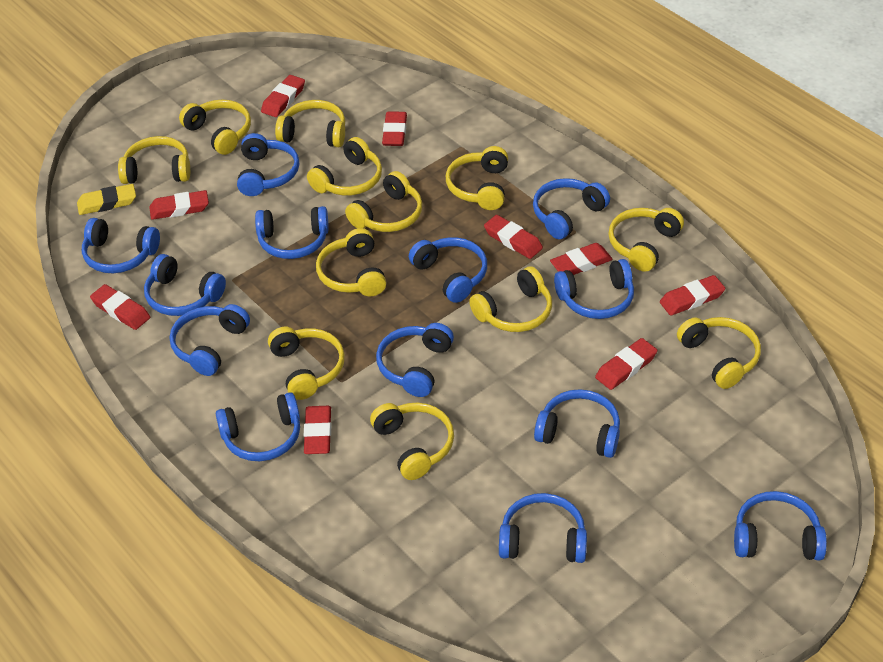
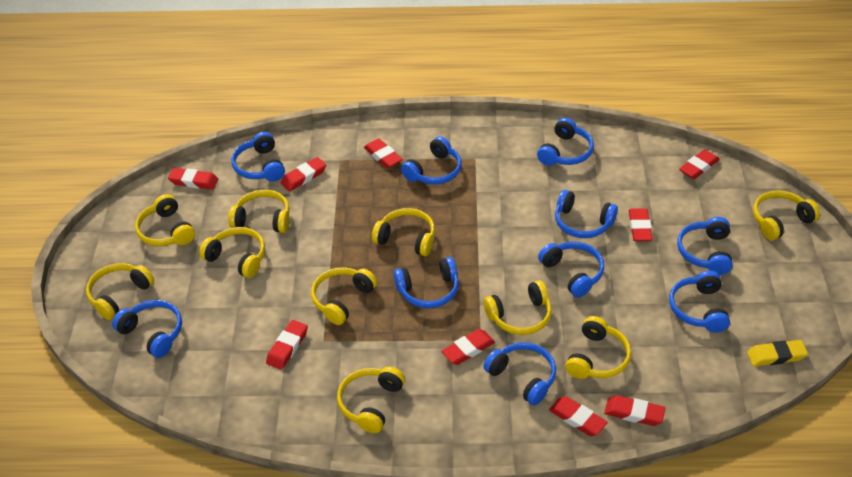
blue headphones: [82,218,160,273] [144,254,226,316] [170,304,250,376] [216,392,300,461] [237,133,299,196] [255,206,329,259] [376,323,454,397] [409,237,487,303] [499,493,587,563] [533,178,610,239] [534,389,620,458] [554,259,634,319] [734,491,827,560] = 13 -> [112,300,182,358] [231,132,285,181] [394,257,459,308] [401,136,462,184] [484,342,556,405] [537,118,594,166] [538,241,604,298] [555,190,618,238] [669,271,730,333] [677,217,733,275] = 10
yellow headphones: [118,136,190,184] [179,100,251,155] [268,327,345,400] [275,100,345,147] [307,137,382,196] [316,228,386,296] [345,171,422,232] [370,403,454,480] [446,146,508,210] [469,266,552,332] [608,208,684,272] [677,317,761,389] = 12 -> [86,263,154,320] [135,194,195,246] [199,227,265,278] [228,190,290,233] [311,267,377,325] [337,367,405,433] [372,208,435,256] [483,280,552,335] [566,316,631,379] [753,190,820,240] = 10

